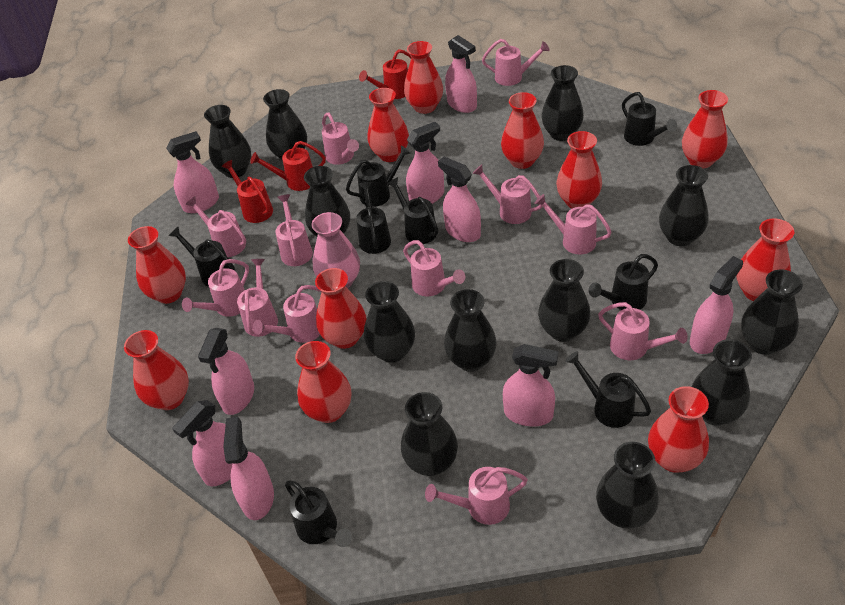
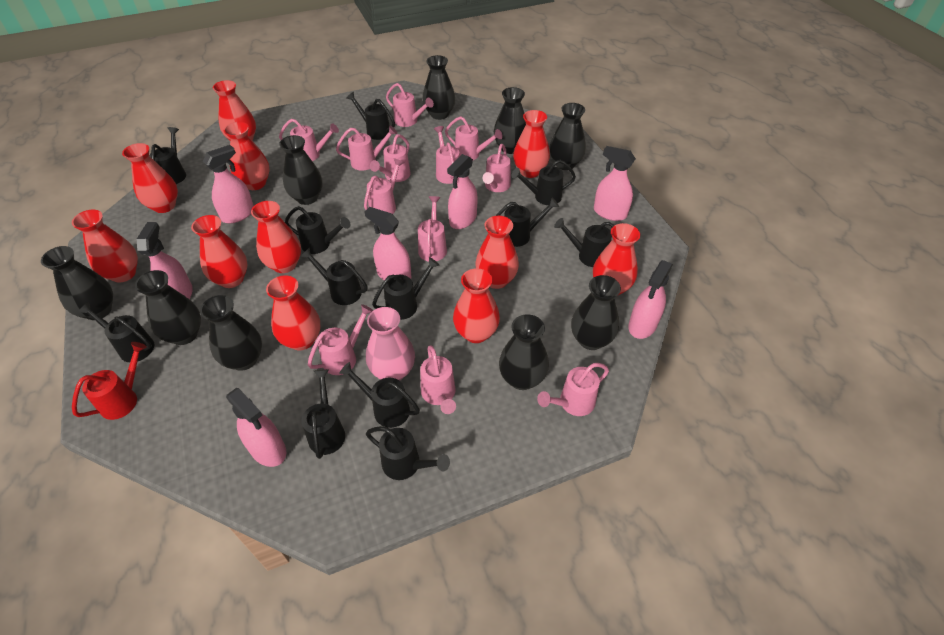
black vase: [204,105,251,178] [263,89,307,161] [304,166,350,237] [364,281,415,363] [401,392,458,476] [444,289,497,372] [538,259,590,342] [541,65,584,141] [596,442,659,529] [659,165,708,246] [691,339,752,425] [741,270,803,355] = 12 -> [41,246,113,320] [135,270,201,345] [200,295,262,371] [279,135,322,205] [423,55,455,120] [494,87,526,154] [499,314,549,390] [550,103,586,170] [571,275,621,350] = 9
black watering can: [169,226,235,287] [285,480,352,547] [346,146,411,207] [356,182,391,254] [387,177,438,244] [565,351,651,428] [589,254,658,310] [622,92,677,146] = 8 -> [78,302,154,362] [149,127,186,184] [285,206,351,254] [300,248,368,305] [302,369,345,459] [339,362,420,428] [347,92,395,140] [366,426,450,480] [372,257,440,320] [496,198,559,247] [512,160,576,205] [554,218,615,267] = 12
pink spray bottle: [166,131,219,213] [172,400,233,486] [198,328,254,415] [223,417,274,520] [406,122,444,204] [438,157,481,242] [445,35,477,113] [503,344,559,427] [690,256,743,354] = 9 -> [137,222,193,299] [203,145,254,223] [226,388,286,467] [365,207,411,280] [447,154,478,229] [594,146,636,221] [628,260,673,339] = 7
red watering can: [222,160,273,223] [250,141,326,191] [359,49,412,99] = 3 -> [72,342,147,420] = 1

